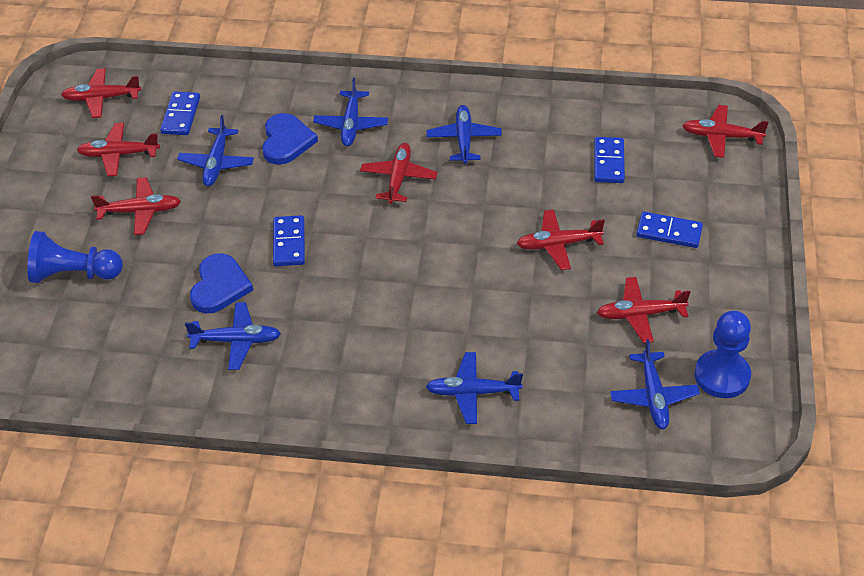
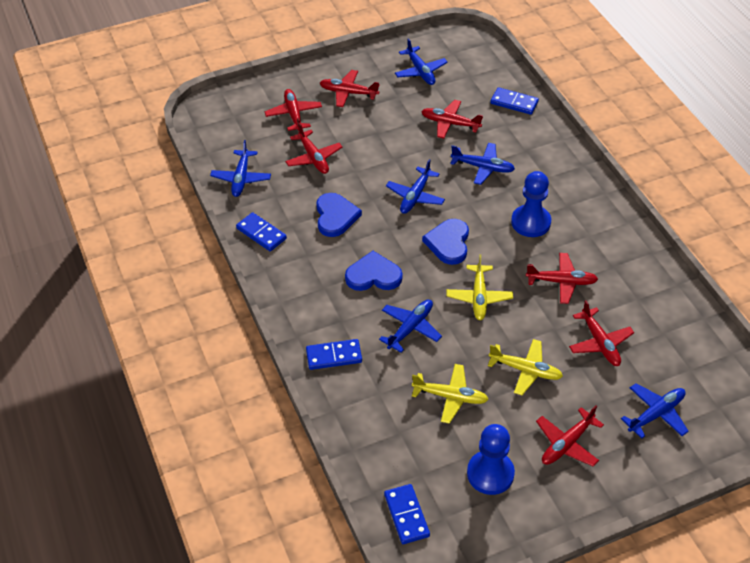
blue heart: [190,253,253,313] [262,113,318,165] = 2 -> [316,193,362,237] [345,251,403,291] [422,219,469,265] = 3
yellow plane: none = 0 -> [412,364,489,424] [446,254,513,320] [488,339,563,395] = 3

